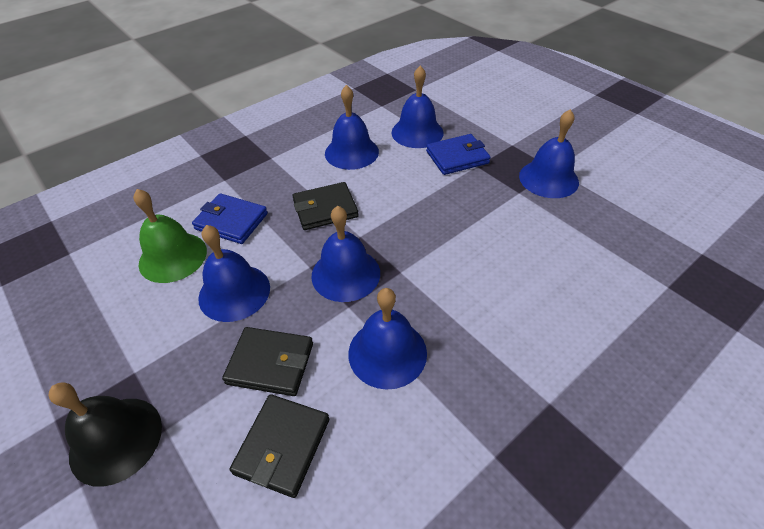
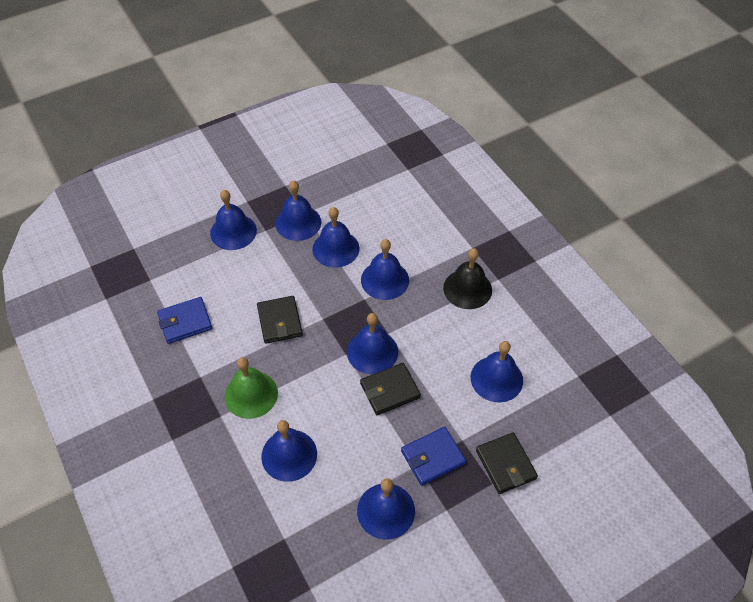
blue bell: [198,225,270,322] [311,206,380,302] [325,85,379,170] [348,288,427,389] [392,66,444,148] [519,109,579,198] = 6 -> [210,190,257,250] [261,420,317,482] [275,181,321,241] [312,207,359,268] [347,313,398,374] [357,478,415,540] [361,239,409,300] [471,341,523,402] = 8

